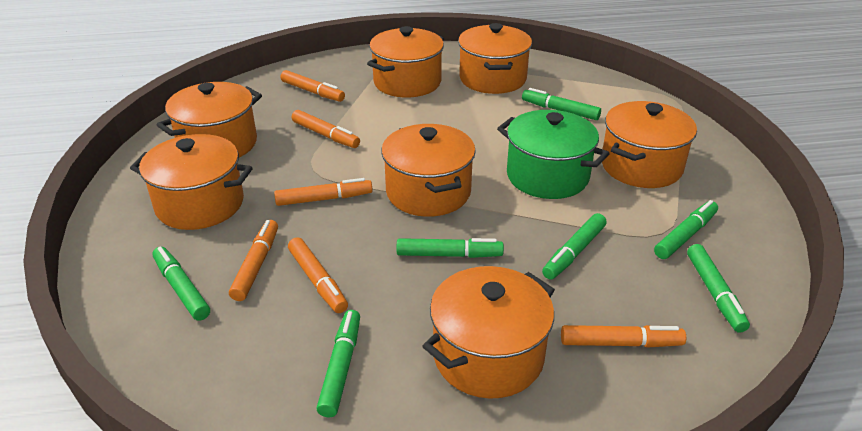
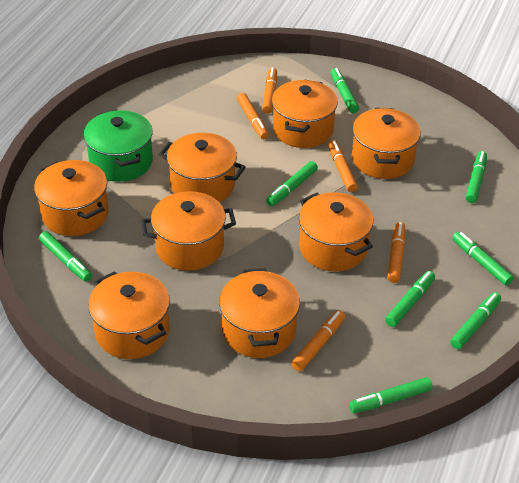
green marker: [153,247,210,321] [316,310,360,417] [397,238,504,258] [522,88,601,120] [542,213,607,280] [654,200,718,259] [687,244,750,333] = 7 -> [39,231,92,282] [266,161,318,206] [331,68,359,113] [349,377,433,413] [385,271,435,327] [450,292,501,349] [452,232,514,286] [466,151,487,203] = 8
orange marker: [229,220,278,301] [274,178,372,206] [281,70,345,102] [288,237,348,313] [292,110,360,148] [561,325,686,348] = 6 -> [237,93,269,139] [262,68,277,114] [291,310,345,371] [328,140,358,192] [387,222,405,283] = 5
orange pot: [130,134,253,230] [157,82,262,158] [367,26,444,97] [381,124,476,217] [422,266,555,399] [458,23,532,94] [602,101,697,188] = 7 -> [34,160,109,236] [88,271,170,359] [141,191,236,271] [159,133,246,202] [219,268,300,358] [272,79,338,148] [299,192,373,272] [352,108,421,179] = 8

